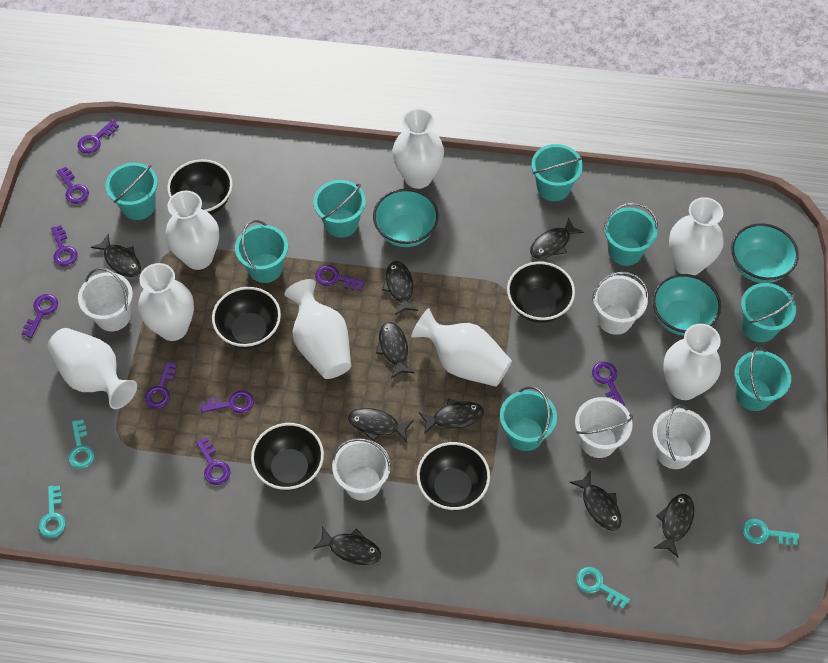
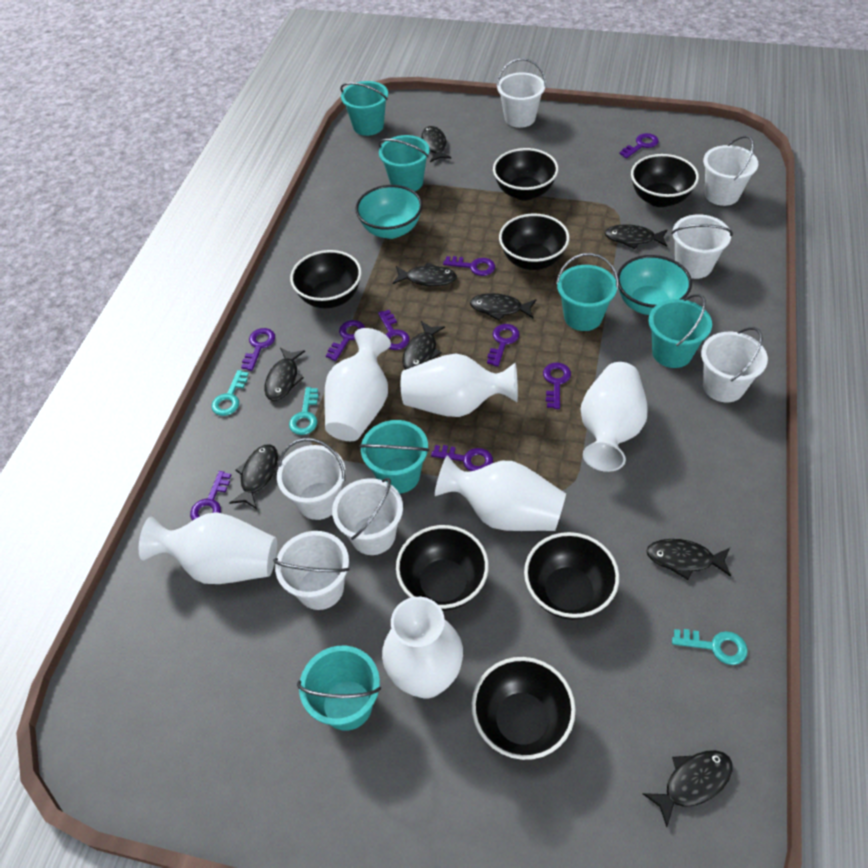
black bowl: [167,159,233,215] [212,287,281,349] [251,423,324,491] [417,442,490,511] [507,262,575,323] = 5 -> [290,250,361,308] [396,525,489,611] [472,657,576,760] [493,148,558,200] [499,214,569,270] [524,532,619,620] [631,154,699,207] = 7
turquoise bowl: [373,189,439,247] [652,274,721,336] [731,223,799,283] = 3 -> [356,185,422,239] [617,255,692,315] = 2
turquoise bucket: [106,163,158,220] [235,220,288,283] [314,180,366,238] [500,386,557,451] [531,144,583,201] [603,203,658,266] [735,347,791,411] [741,283,796,342] = 8 -> [297,646,381,731] [340,81,388,136] [359,420,430,494] [378,135,430,191] [556,253,618,331] [649,294,712,368] = 6
turquoise key: [39,485,66,538] [68,420,95,469] [576,567,630,609] [742,519,799,546] = 4 -> [211,370,249,416] [289,387,319,435] [672,629,748,665] = 3
white bucket: [78,267,133,331] [332,438,391,501] [575,397,633,458] [592,272,649,335] [653,404,711,469] = 5 -> [273,531,350,610] [277,438,345,520] [332,478,403,555] [496,58,546,128] [671,214,733,279] [701,327,768,402] [703,135,758,206] = 7
white vase: [48,328,137,409] [138,263,194,341] [165,191,219,270] [284,279,351,379] [392,108,444,189] [411,308,512,387] [663,324,721,400] [669,197,724,275] = 8 -> [139,512,277,584] [324,328,391,441] [382,597,463,698] [401,353,518,417] [435,455,566,531] [581,362,647,472] = 6

